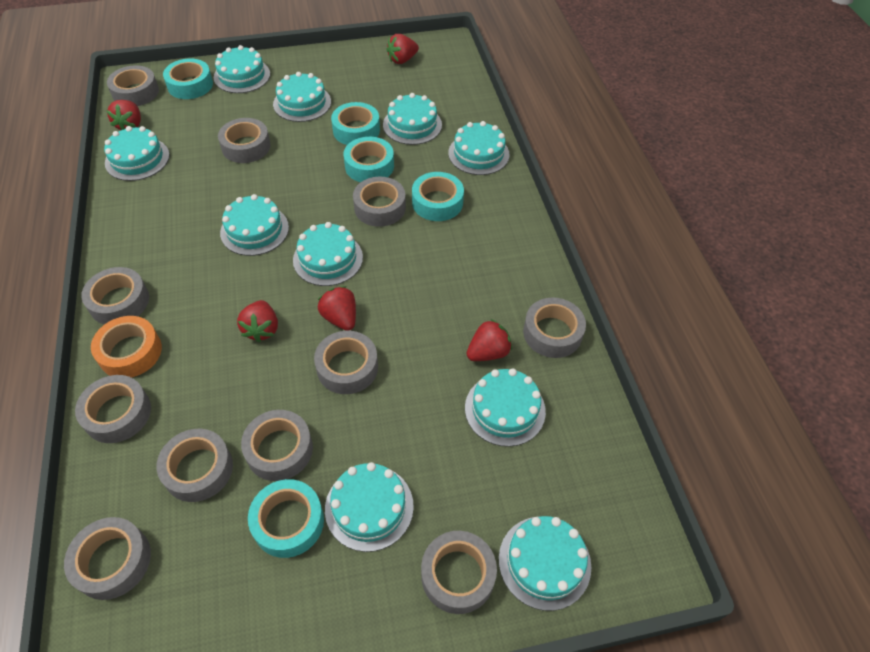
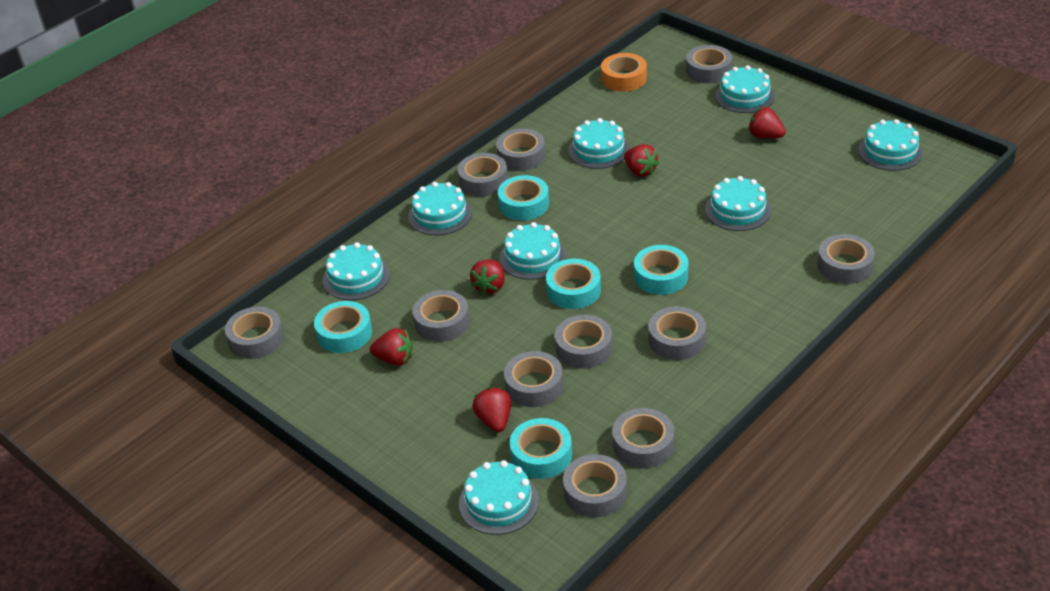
turquoise cake: [104,126,169,181] [214,45,270,93] [220,194,289,256] [273,72,331,122] [293,222,363,286] [325,462,414,552] [383,93,442,145] [448,121,510,175] [465,368,546,447] [499,516,592,611] = 10 -> [323,242,390,300] [408,182,472,235] [459,460,539,535] [500,222,566,280] [568,118,630,169] [705,176,771,231] [715,65,775,113] [858,119,923,171] = 8

